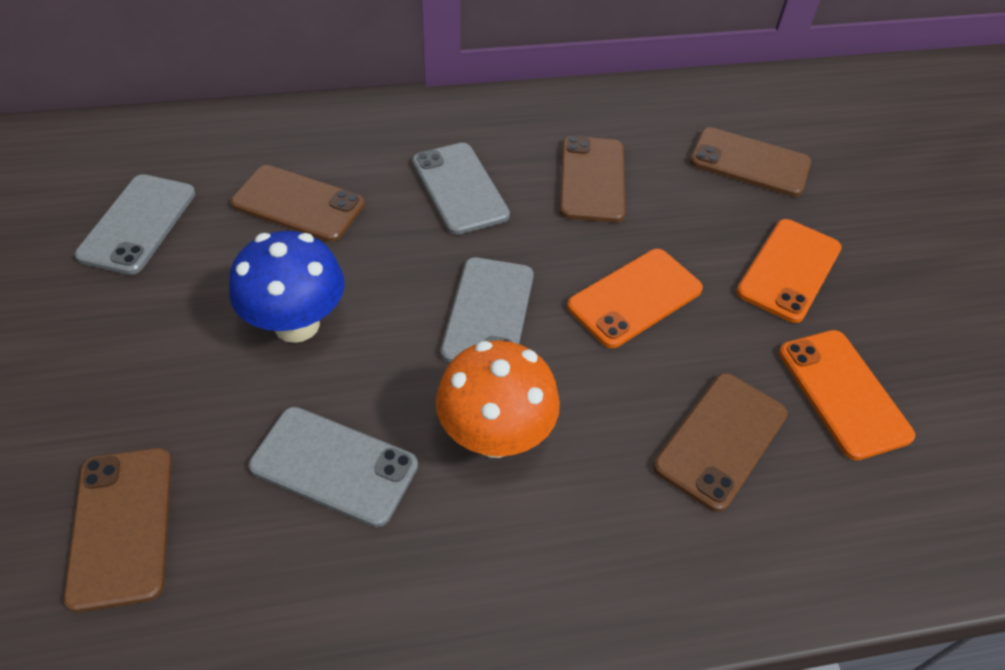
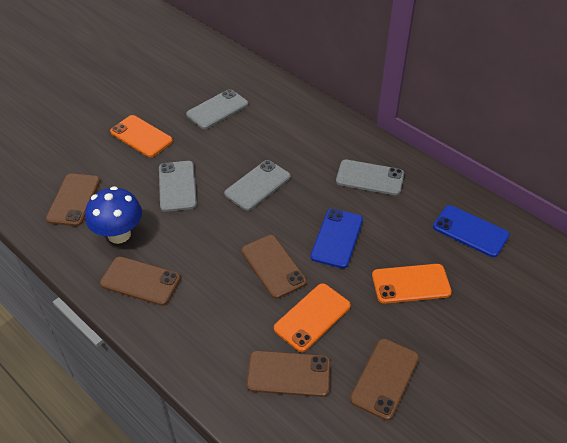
blue phone: none = 0 -> [311,209,363,268] [433,205,510,257] = 2
orange mushroom: [436,340,560,458] = 1 -> none = 0

